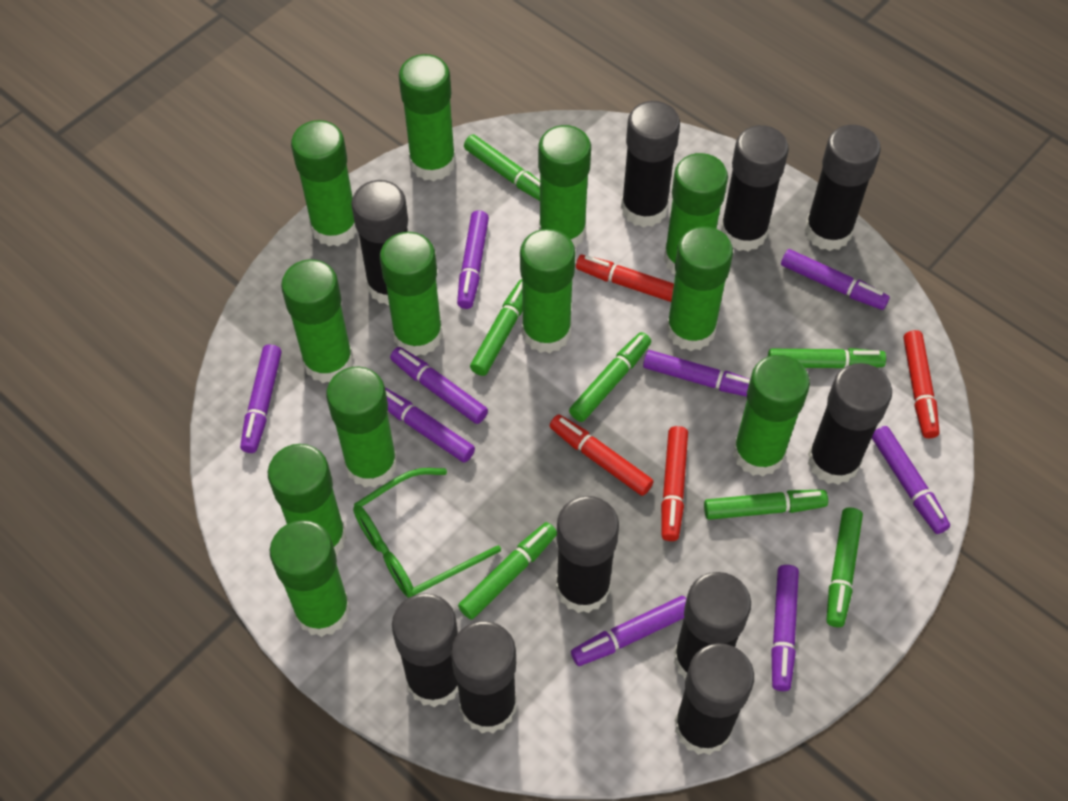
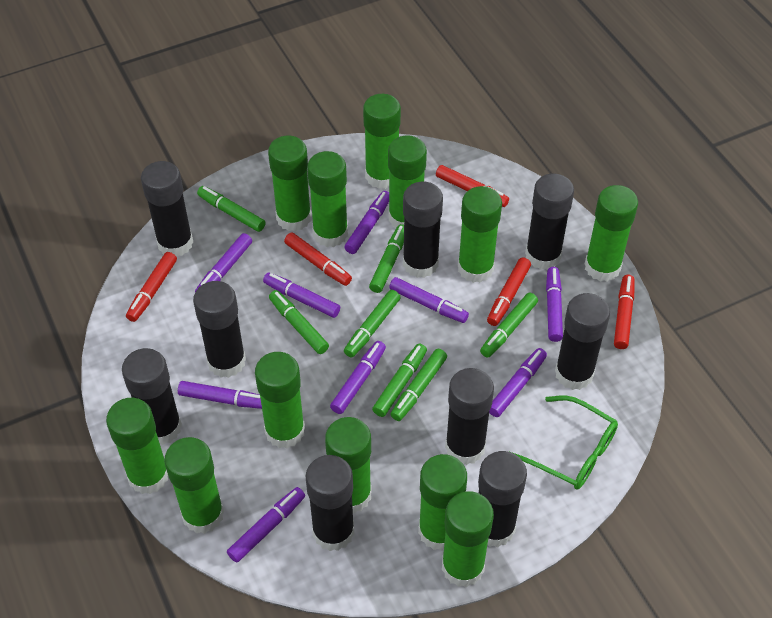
black glue stick: [351,180,408,306] [392,593,459,707] [451,621,516,733] [556,496,619,613] [621,101,680,228] [674,572,751,679] [674,643,754,755] [721,125,789,251] [804,125,881,251] [808,363,892,485] = 10 -> [122,348,182,445] [141,161,193,257] [193,281,246,378] [306,455,354,551] [403,182,443,278] [445,368,494,465] [478,451,527,547] [525,173,574,270] [555,293,610,390] = 9
red marker: [550,414,654,496] [576,255,674,302] [661,426,688,541] [903,330,940,438] = 4 -> [126,252,177,322] [284,232,352,286] [436,165,509,207] [487,257,531,326] [614,275,634,349] = 5

